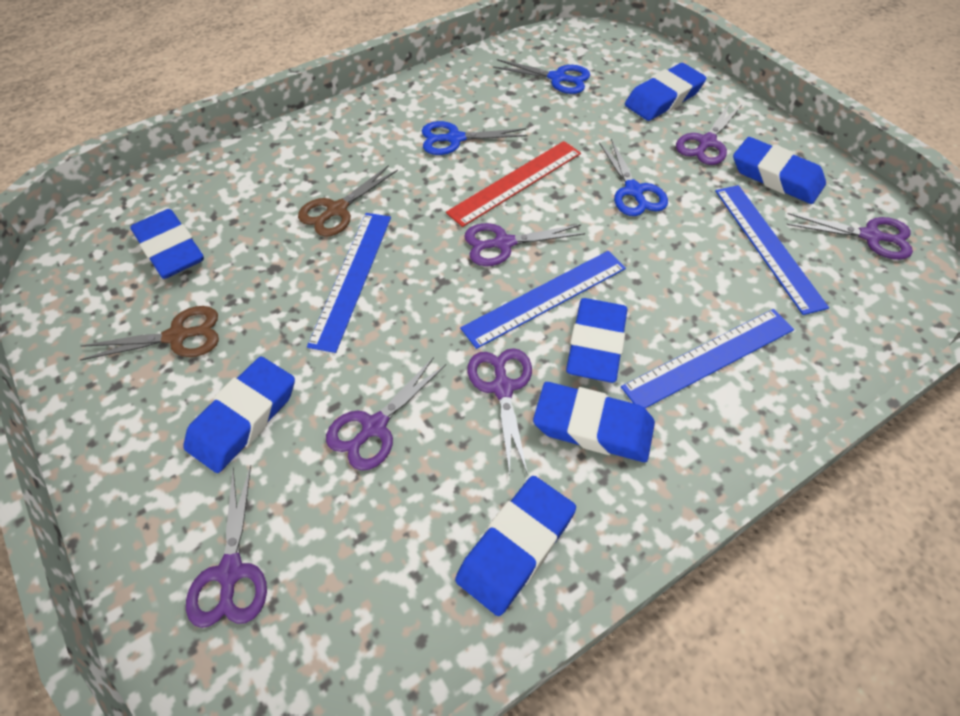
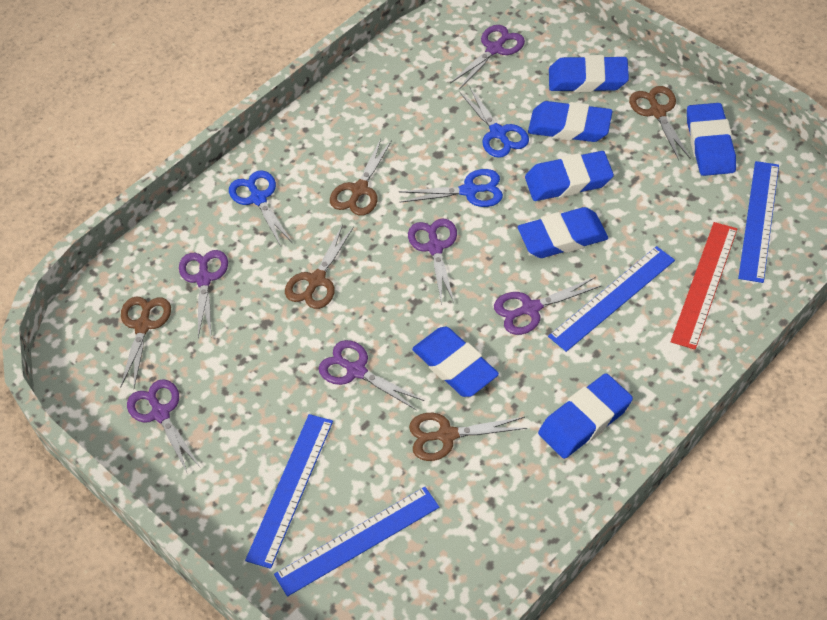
brown scissors: [80,306,219,361] [298,165,398,237] = 2 -> [120,296,171,388] [285,224,354,309] [330,139,392,216] [409,413,528,461] [629,86,690,160] = 5

